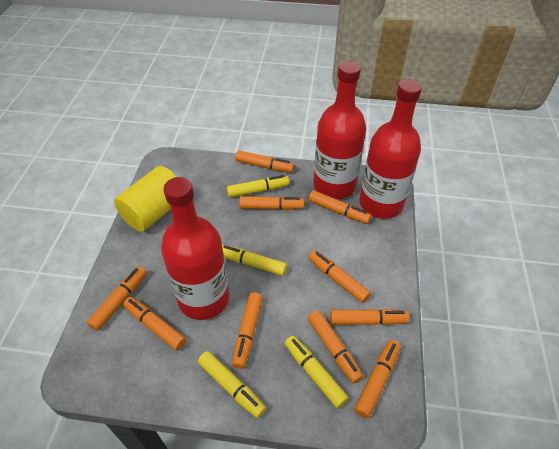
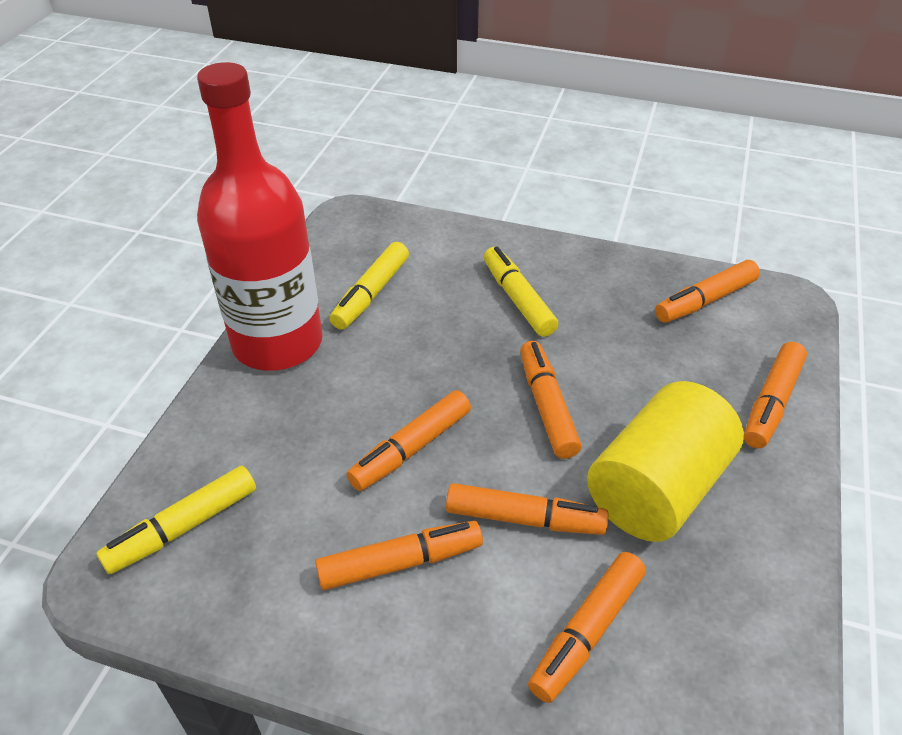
orange marker: [87,266,146,331] [123,297,186,350] [232,292,263,369] [235,150,294,173] [239,196,304,210] [308,310,363,383] [309,190,371,224] [309,250,371,303] [330,309,409,325] [355,340,401,419] = 10 -> [315,521,483,590] [347,390,471,491] [446,483,608,535] [520,341,581,459] [528,552,646,703] [655,260,760,323] [744,342,807,448] = 7
red bottle: [161,177,229,320] [313,61,366,199] [360,79,422,219] = 3 -> [197,62,323,371] = 1
yellow marker: [198,351,266,418] [222,245,287,276] [227,175,289,198] [285,336,348,408] = 4 -> [97,466,256,574] [330,242,409,330] [484,246,559,337] = 3

